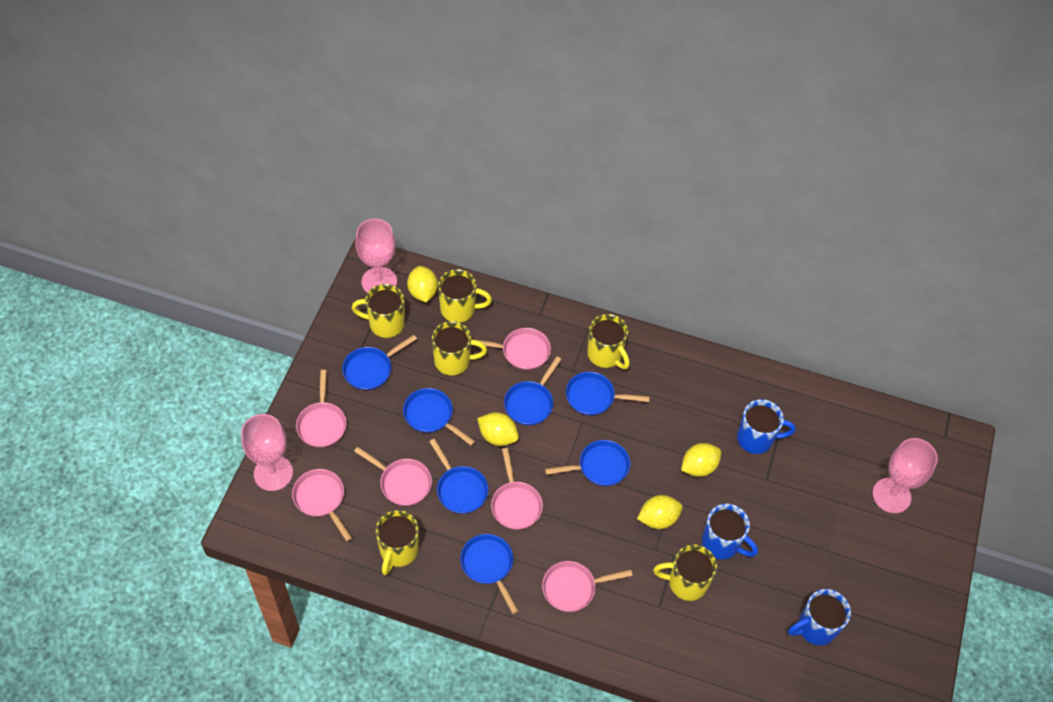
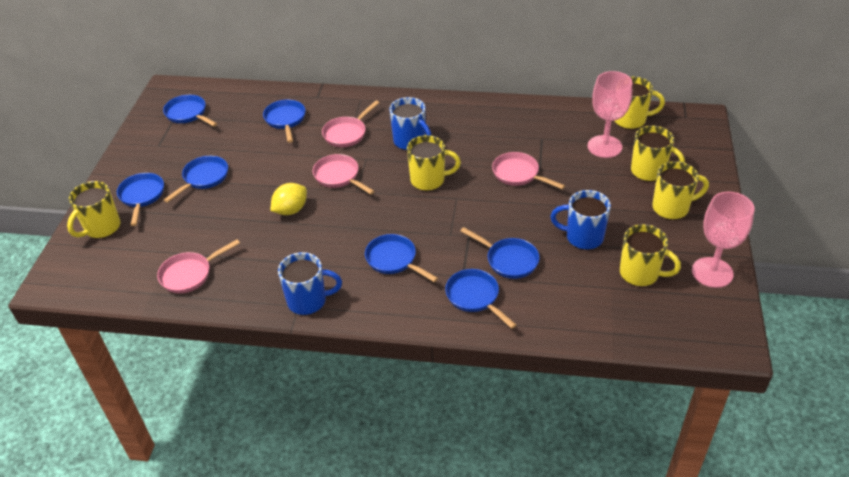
pink goblet: [241,414,293,491] [355,219,397,293] [872,438,938,513] = 3 -> [588,71,632,158] [692,192,755,288] = 2
pink pan: [292,469,352,541] [296,370,347,448] [354,447,432,506] [471,328,551,370] [491,448,543,530] [542,561,633,612] = 6 -> [157,239,240,293] [313,154,375,195] [322,100,379,147] [492,152,565,189] = 4
yellow lemon: [407,266,438,302] [477,413,519,446] [637,495,683,529] [681,443,721,477] = 4 -> [270,183,307,215] = 1

